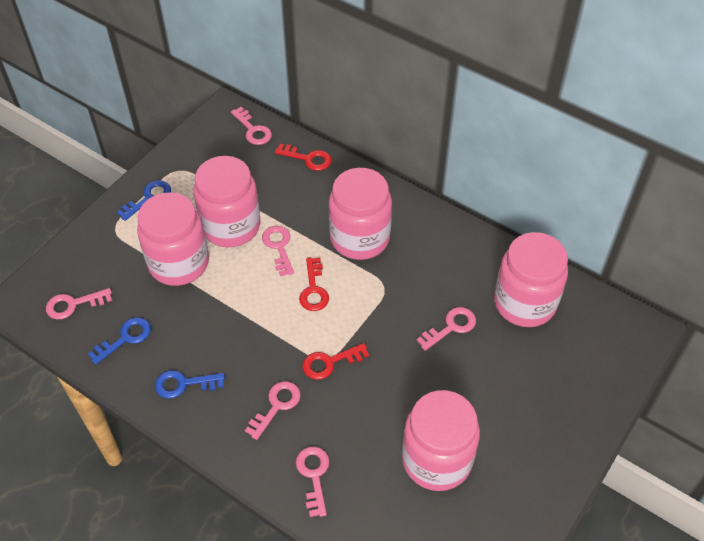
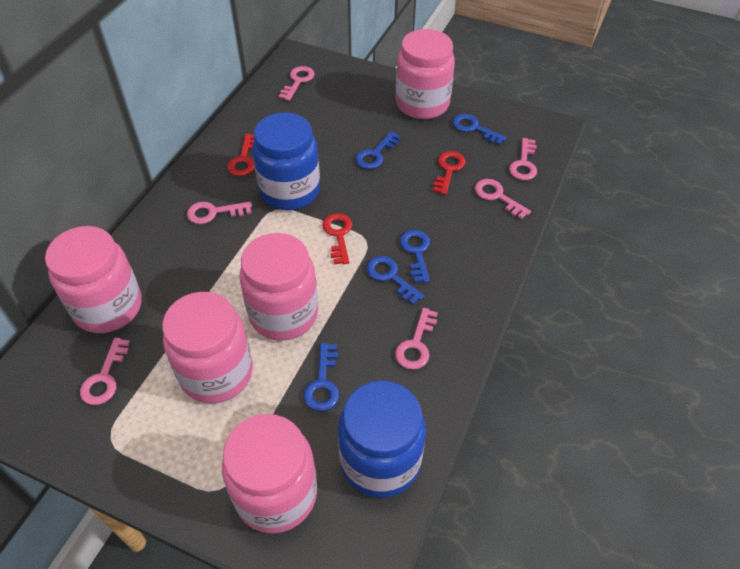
blue jar: none = 0 -> [252,112,320,210] [338,380,426,498] = 2
blue key: [88,317,151,365] [117,180,171,221] [155,370,225,399] = 3 -> [303,343,339,411] [355,131,401,169] [366,256,424,305] [399,230,430,283] [452,114,507,145] = 5

